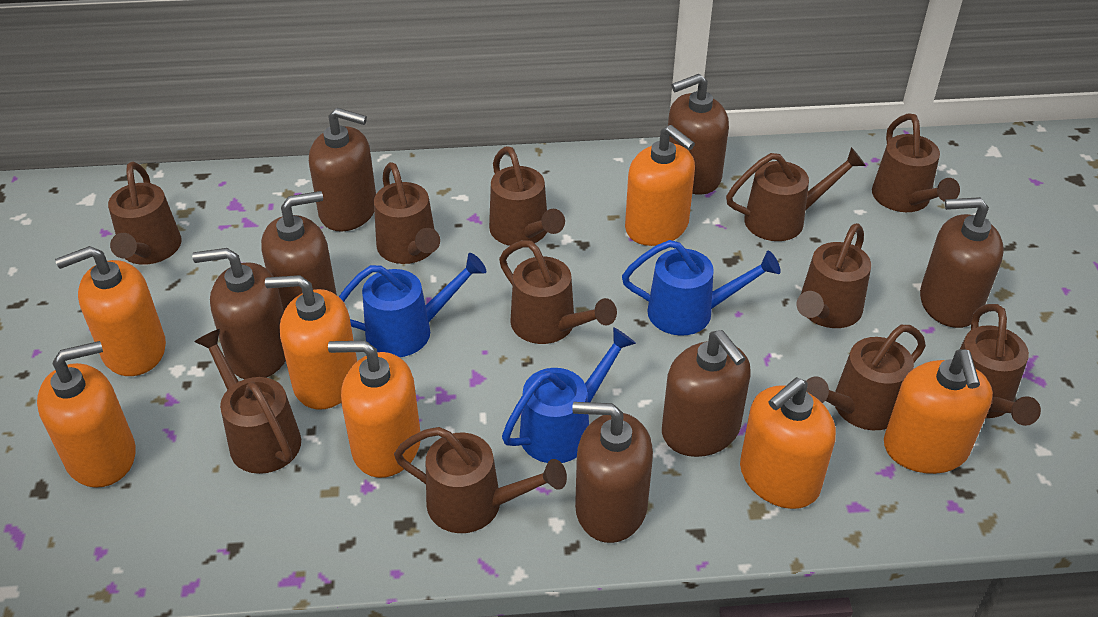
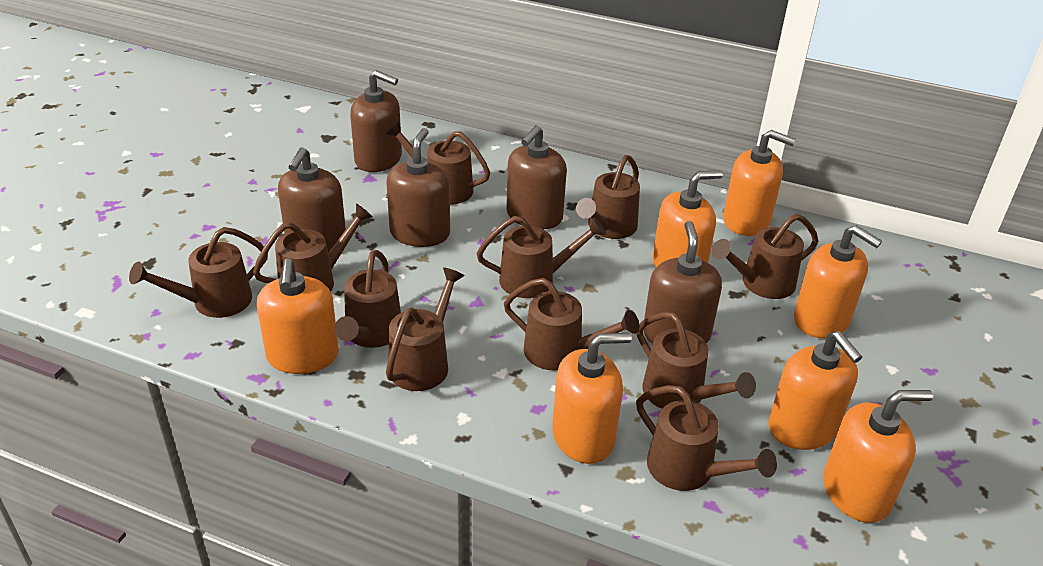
blue watering can: [339,253,486,357] [502,327,636,463] [622,240,781,336] = 3 -> none = 0
brown soap dispenser: [192,248,286,379] [261,191,337,311] [309,108,376,231] [572,402,653,543] [662,330,750,457] [668,74,729,194] [920,197,1004,328] = 7 -> [278,147,346,252] [350,70,402,172] [386,128,450,247] [506,125,567,229] [643,221,722,344] = 5

